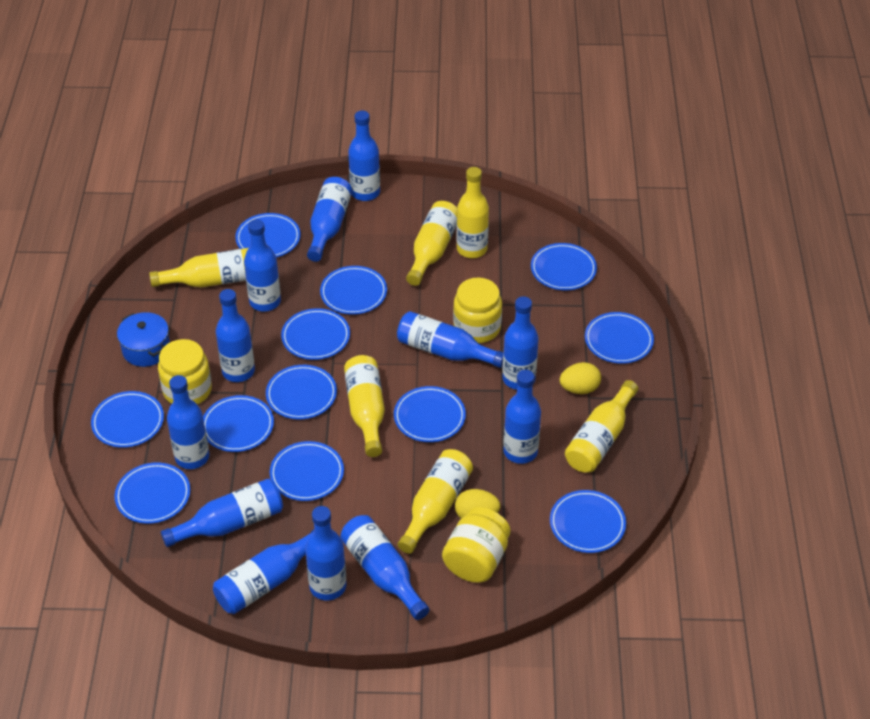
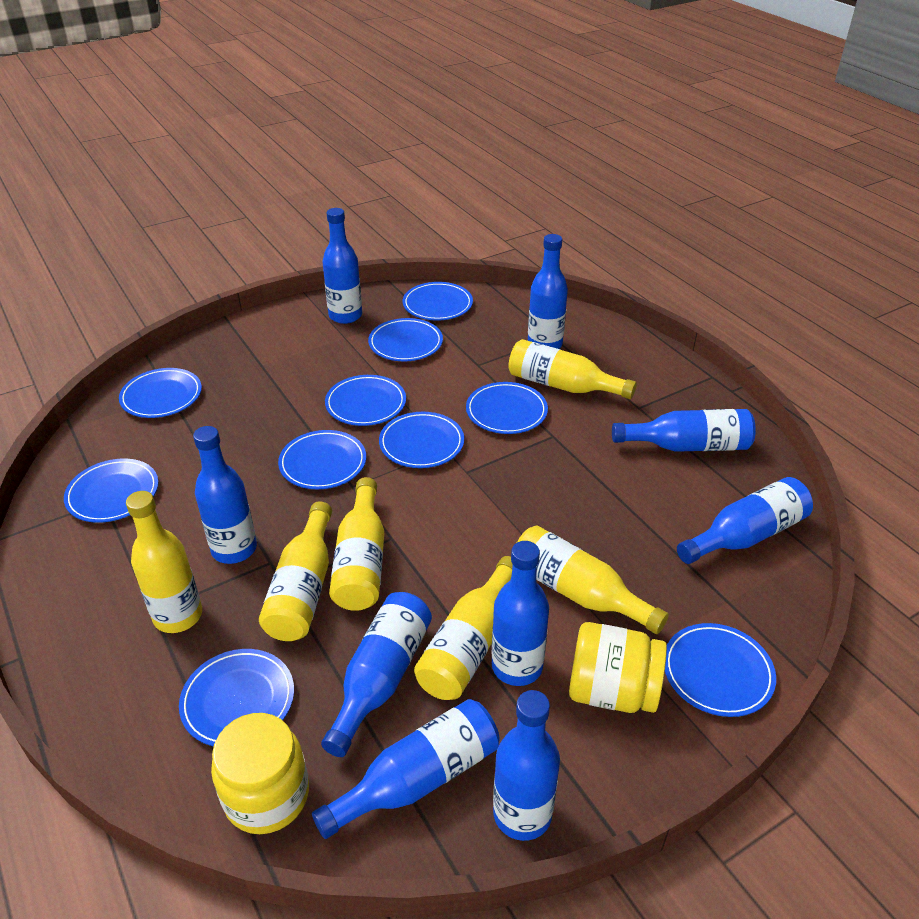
blue bottle: [161,479,283,547] [167,375,209,469] [213,530,314,614] [216,289,255,382] [244,219,281,312] [305,506,347,601] [307,177,352,262] [340,515,430,620] [348,111,380,201] [397,311,503,368] [502,296,539,390] [503,370,541,464] = 12 -> [193,426,257,564] [312,699,500,839] [321,592,432,757] [323,208,362,324] [491,541,549,686] [493,690,560,841] [528,234,568,349] [612,409,756,452] [677,477,813,564] = 9
blue plate: [91,391,164,448] [114,462,190,524] [203,395,274,452] [235,213,300,257] [266,365,337,419] [270,441,344,501] [281,308,350,360] [320,266,387,315] [394,386,466,442] [531,243,597,290] [550,490,626,553] [585,312,654,364] = 12 -> [64,459,158,523] [119,368,202,418] [179,649,294,746] [278,430,366,489] [325,375,406,426] [368,318,443,361] [379,412,464,468] [403,282,473,321] [466,382,548,434] [665,623,776,717] = 10
blue pot: [117,312,170,367] = 1 -> none = 0
yellow egg: [455,489,500,519] [560,362,601,394] = 2 -> none = 0
yellow jar: [158,339,212,405] [442,507,511,583] [453,278,502,343] = 3 -> [211,713,309,834] [569,622,667,713] = 2

